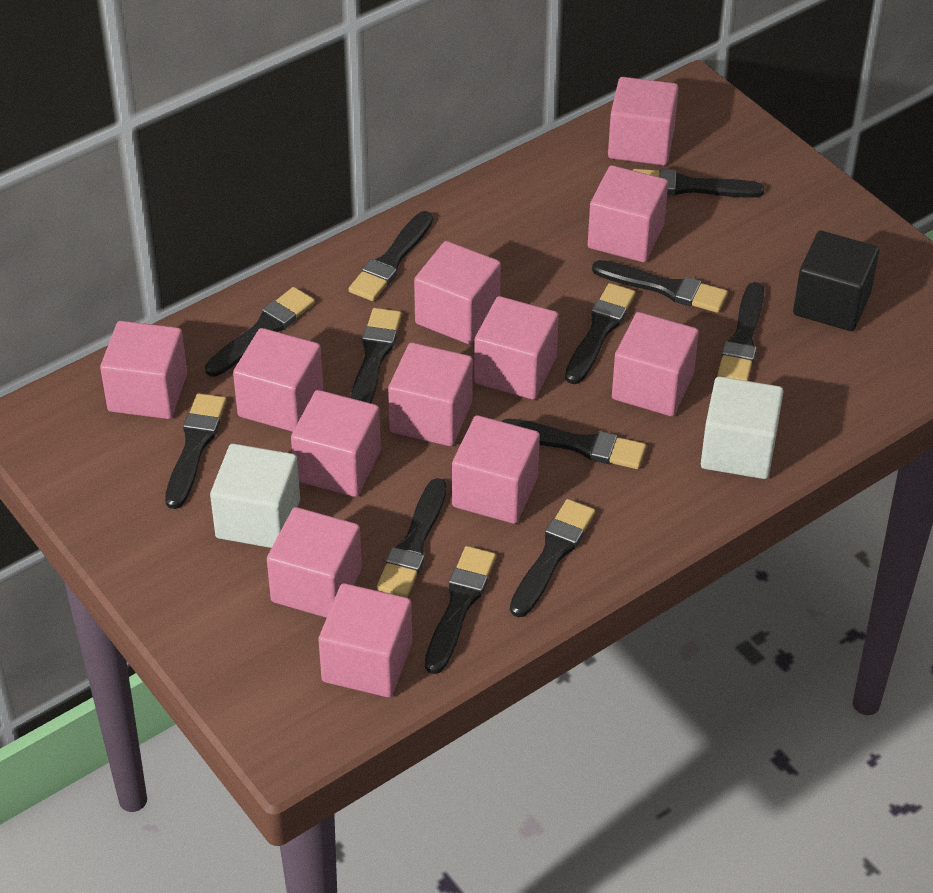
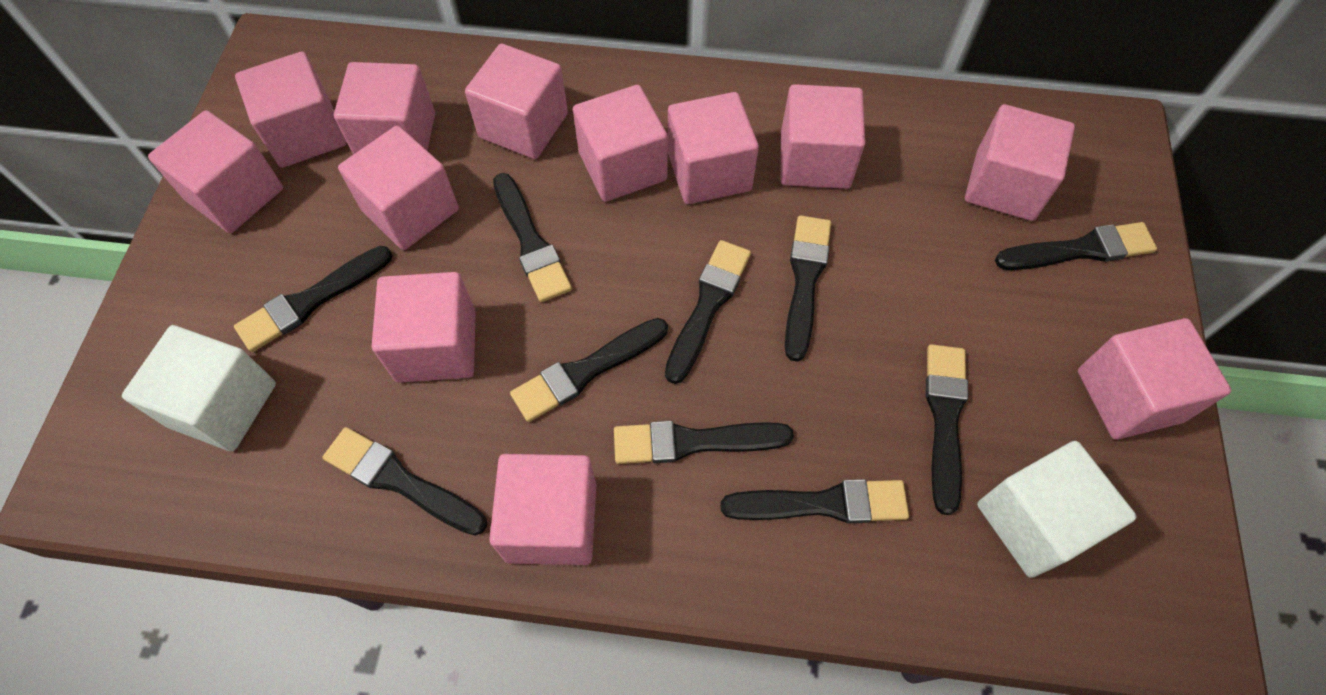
black brush: [165,393,227,509] [205,287,315,377] [349,211,433,301] [350,308,402,403] [377,478,447,598] [425,546,496,674] [501,419,646,469] [510,499,595,617] [565,283,636,384] [592,260,728,313] [633,169,764,198] [717,282,764,381] = 12 -> [234,246,392,352] [322,427,487,536] [493,173,572,302] [510,318,668,422] [614,421,794,464] [665,240,751,384] [720,479,909,523] [785,215,831,362] [926,344,968,515] [995,222,1157,270] = 10
black cube: [793,231,879,331] = 1 -> none = 0

